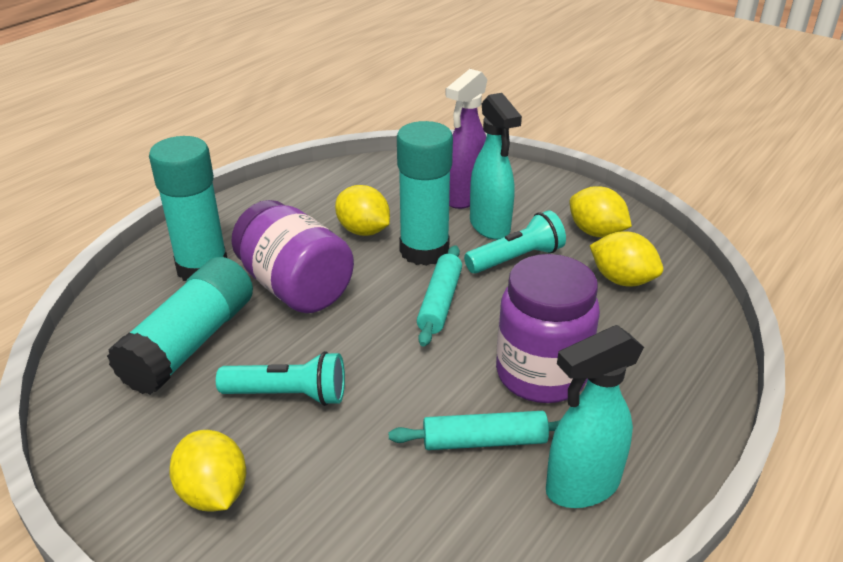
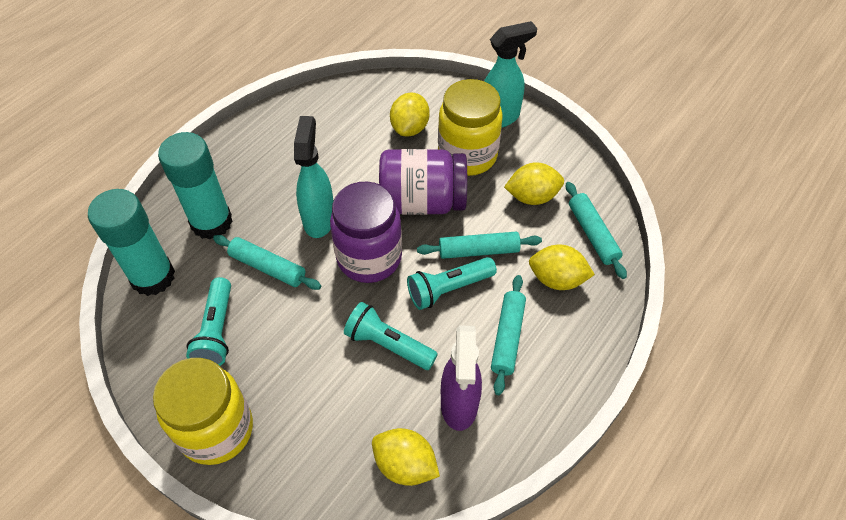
turquoise flashlight: [216,351,345,406] [464,210,566,274] = 2 -> [186,277,231,366] [344,302,438,370] [407,257,497,310] = 3
turquoise glue stick: [107,257,253,395] [149,136,227,281] [397,121,453,266] = 3 -> [88,189,175,296] [158,132,233,239] = 2
turquoise rolling pin: [389,411,561,450] [417,245,462,347] = 2 -> [213,235,321,290] [417,232,542,259] [491,275,526,395] [566,182,627,279] = 4
yellow jar: none = 0 -> [153,358,253,465] [438,79,503,176] = 2

